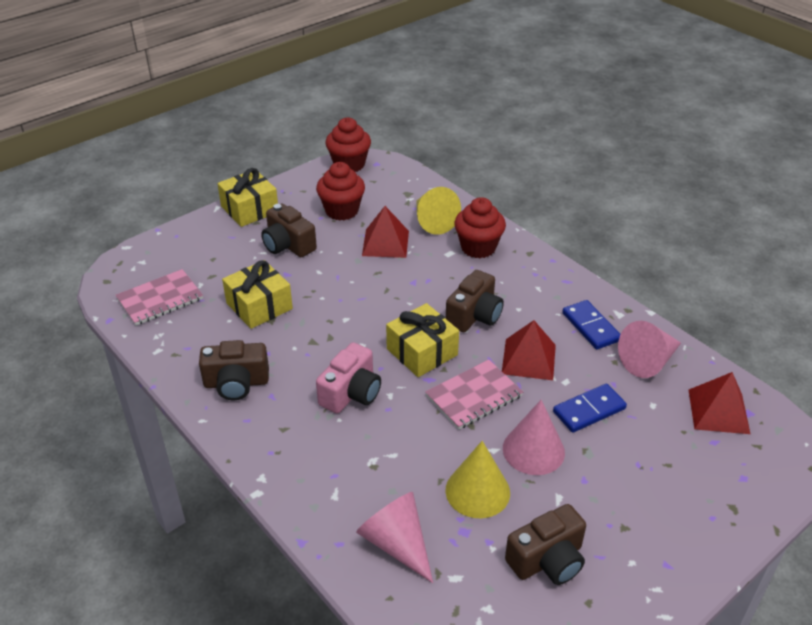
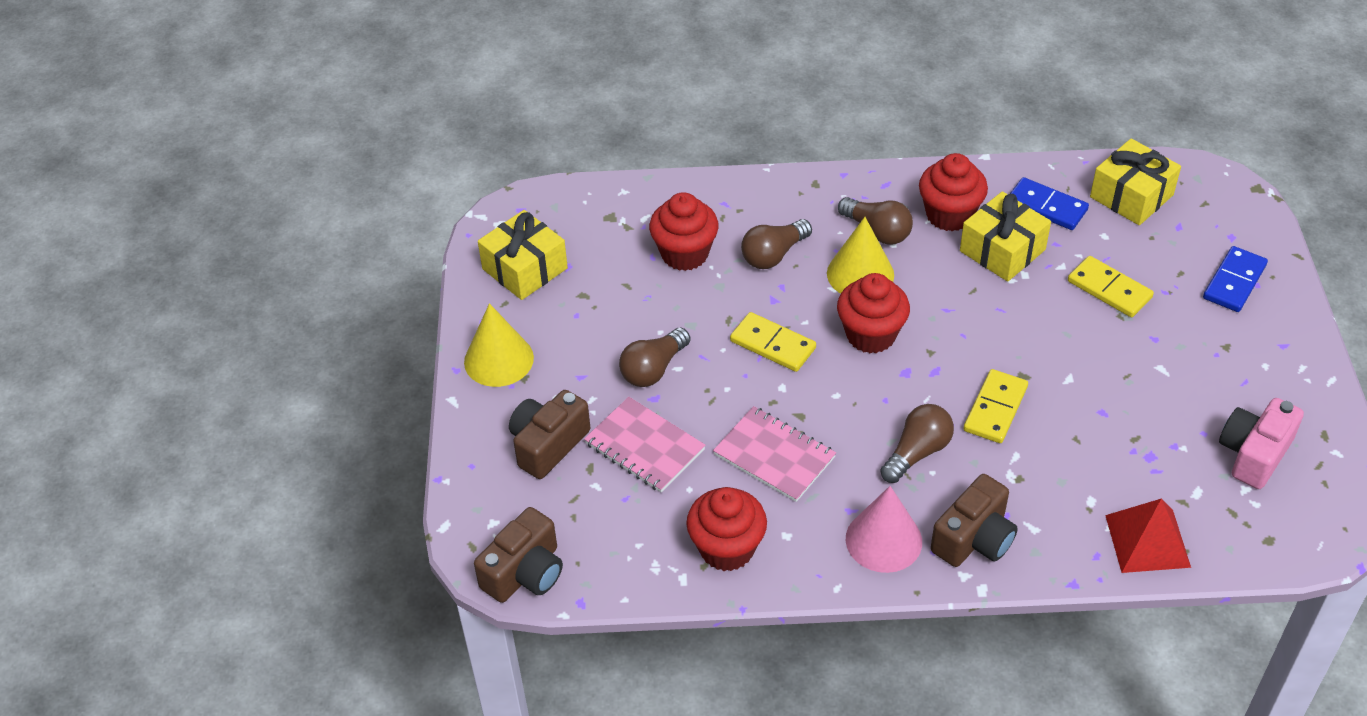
brown camera: [199,340,269,400] [261,203,317,257] [446,270,504,332] [505,504,586,585] = 4 -> [474,507,563,603] [509,390,590,479] [931,474,1018,567] = 3
brown light bulb: none = 0 -> [619,328,690,387] [741,219,812,269] [838,197,913,245] [880,404,954,483] = 4
pink cone: [356,492,433,583] [503,400,565,475] [618,321,681,378] = 3 -> [846,486,922,573] = 1
red cupcake: [316,162,365,220] [326,117,371,172] [454,197,506,258] = 3 -> [649,192,719,271] [686,487,767,571] [837,273,910,353] [919,153,988,231] = 4
red pyramid: [362,206,409,258] [502,320,556,380] [688,372,750,434] = 3 -> [1105,499,1191,573] = 1
yellow domino: none = 0 -> [730,312,816,372] [964,369,1028,443] [1068,256,1154,317] = 3

